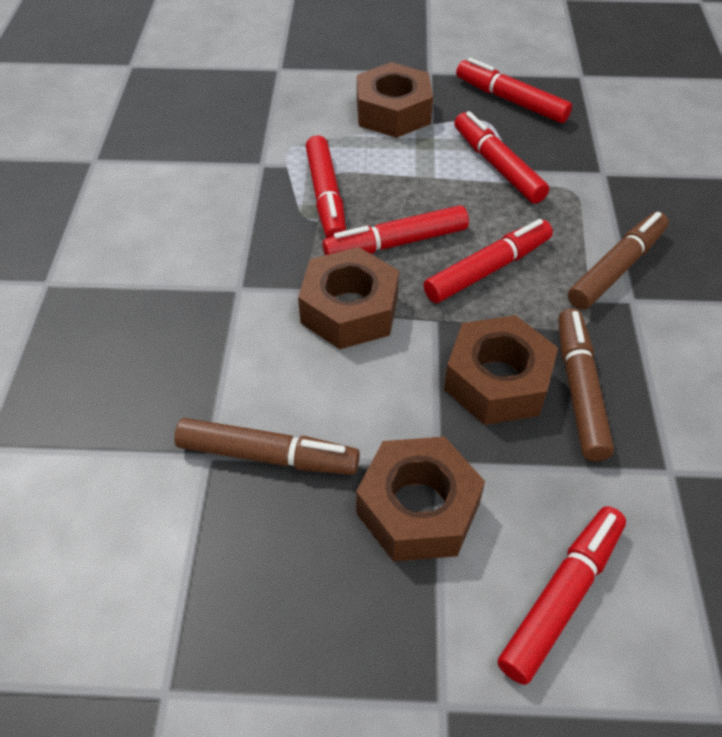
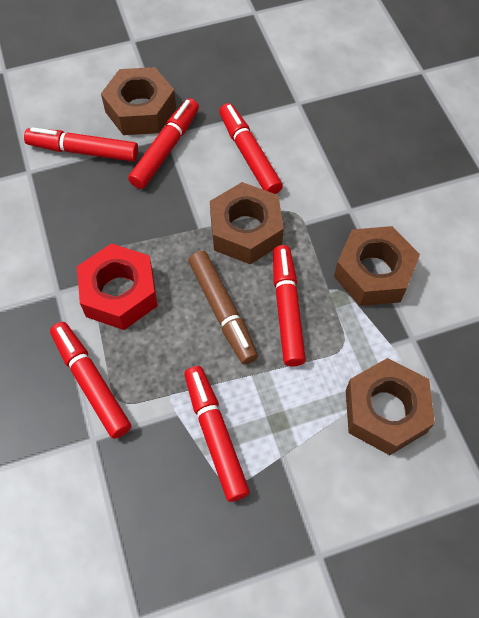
brown marker: [174,418,360,475] [558,308,614,461] [568,212,669,310] = 3 -> [188,251,258,365] = 1
red nut: none = 0 -> [77,243,158,330] = 1

